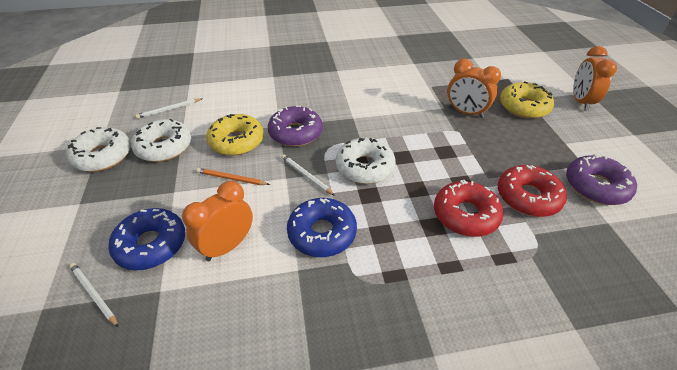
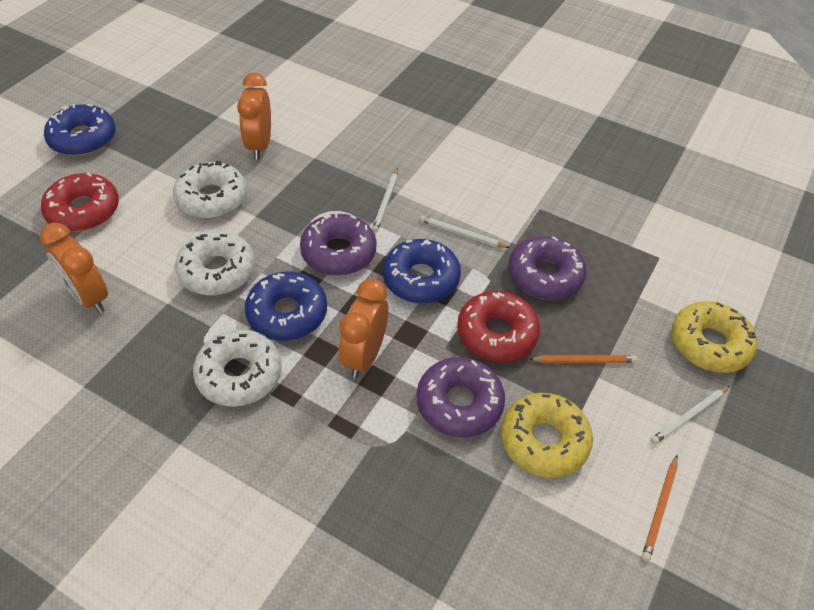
blue donut: [109,208,186,270] [287,198,357,257] = 2 -> [44,104,116,156] [245,271,327,341] [383,239,461,304] = 3
orange pencil: [196,168,270,185] = 1 -> [529,355,637,363] [642,455,678,561] = 2
purple donut: [268,105,323,147] [566,154,637,205] = 2 -> [300,213,377,276] [417,357,505,437] [508,236,587,300] = 3

